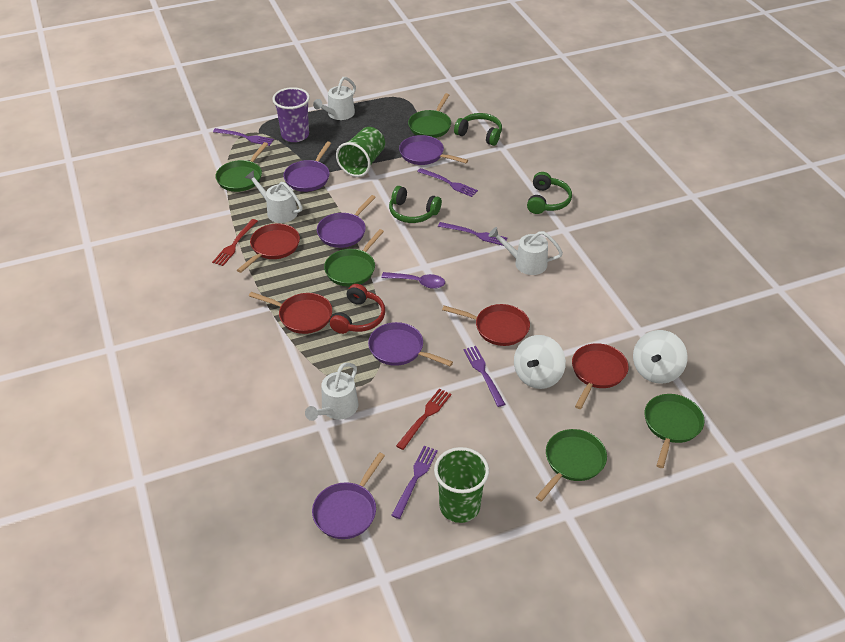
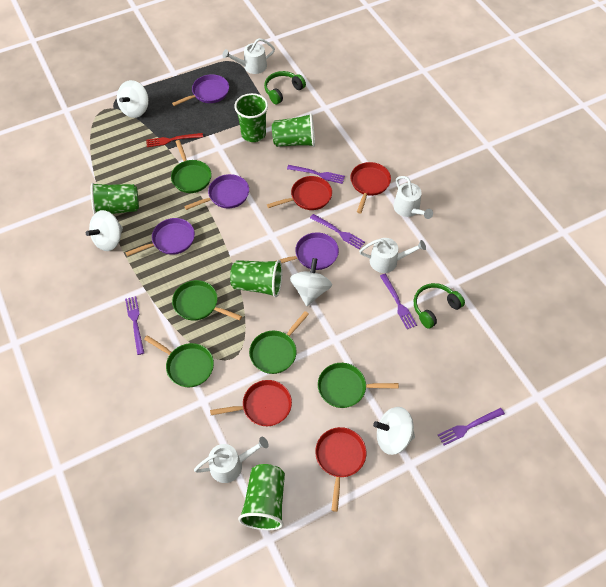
green cup: [336,127,385,177] [434,447,489,523] = 2 -> [91,183,139,214] [230,260,282,297] [234,93,268,142] [238,464,285,530] [272,113,315,147] = 5
green headphones: [389,186,442,223] [454,113,502,146] [527,172,572,214] = 3 -> [264,71,306,105] [414,283,465,329] = 2
purple cup: [272,87,310,142] = 1 -> none = 0
purple pan: [284,142,331,192] [312,452,385,539] [317,195,376,248] [368,322,453,366] [399,135,468,165] = 5 -> [125,218,195,256] [172,74,229,106] [184,174,249,210] [276,232,339,270] = 4
purple spoon: [381,272,445,289] = 1 -> none = 0
red fork: [212,219,258,266] [396,388,451,450] = 2 -> [146,133,203,147] = 1
red headphones: [330,284,385,334] = 1 -> none = 0
white spinning top: [514,335,566,389] [633,330,688,384] = 2 -> [86,210,123,251] [117,80,149,118] [290,258,332,306] [373,407,415,455] = 4

